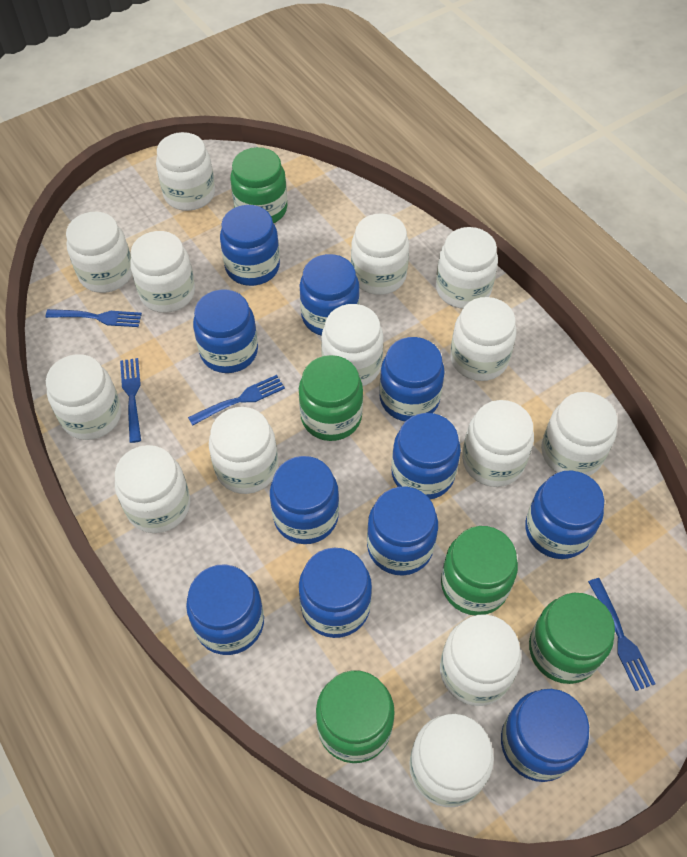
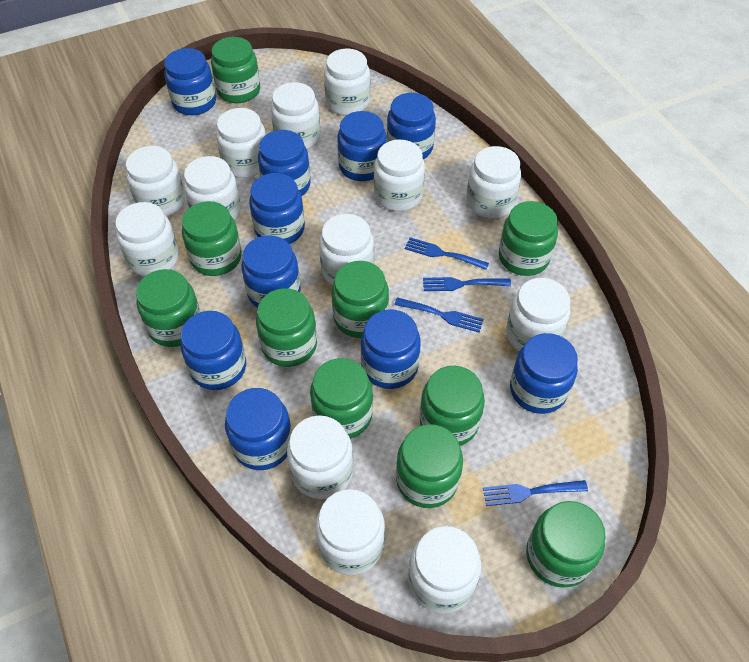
blue jar: [186,564,264,655] [193,290,258,373] [220,205,280,286] [270,456,339,544] [299,548,372,638] [300,254,360,336] [367,487,438,576] [379,337,445,421] [391,413,461,500] [501,689,589,782] [525,470,604,559] = 11 -> [164,48,216,115] [180,311,246,390] [225,388,292,470] [241,235,300,308] [249,173,305,244] [258,130,311,196] [337,111,387,181] [361,309,421,389] [387,93,436,159] [510,333,578,414] = 10
green jar: [230,147,287,223] [299,355,363,441] [316,670,395,763] [441,526,518,615] [529,593,615,684] = 5 -> [136,269,201,347] [182,201,242,276] [211,37,260,103] [256,288,317,367] [310,358,373,439] [332,261,389,338] [396,424,463,508] [420,366,485,446] [499,201,558,276] [526,501,606,588] = 10
white jar: [46,354,121,440] [66,212,132,293] [115,445,190,533] [130,231,195,313] [156,132,215,211] [209,407,278,494] [321,304,384,386] [351,213,409,295] [409,714,494,807] [436,227,498,309] [440,614,521,706] [450,297,517,381] [462,400,534,487] [541,392,617,476] = 14 -> [115,202,179,276] [126,146,185,217] [184,156,241,221] [216,108,266,178] [271,82,321,149] [287,415,354,499] [316,489,385,575] [319,214,374,285] [324,49,370,116] [374,140,425,211] [408,526,482,614] [466,146,521,218] [506,278,570,351] = 13

